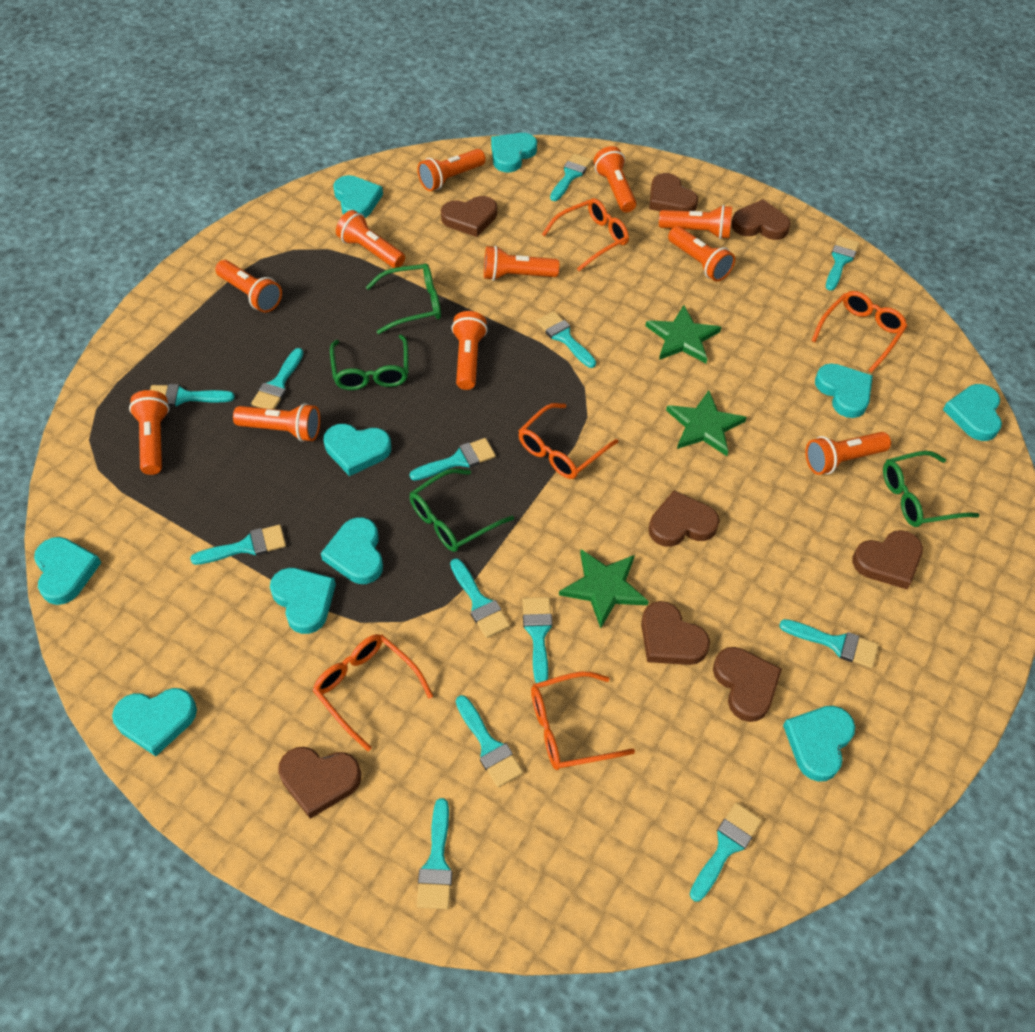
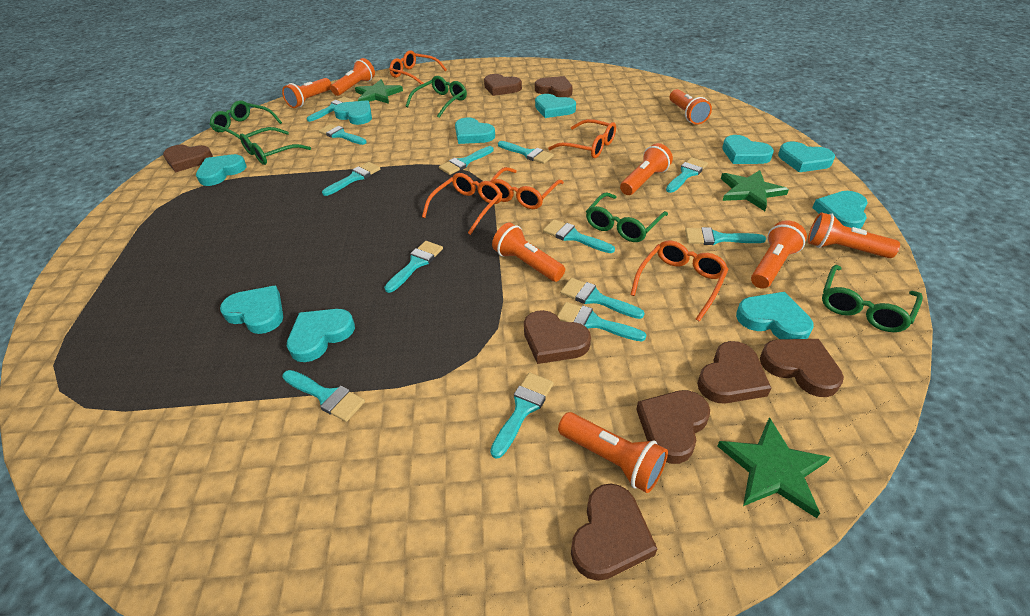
green glasses: [330,334,409,390] [366,264,441,334] [410,468,514,552] [883,451,979,527] = 4 -> [210,100,282,139] [239,127,311,165] [405,76,467,118] [586,192,668,242] [822,265,923,332] = 5
orange flashlight: [129,390,170,475] [215,260,282,313] [233,403,320,442] [336,210,405,268] [418,149,486,191] [451,311,488,390] [484,246,559,281] [593,146,636,213] [659,205,732,239] [668,226,735,282] [805,432,891,475] = 11 -> [282,78,332,108] [331,58,375,96] [492,223,565,282] [558,412,668,493] [620,143,673,195] [670,89,712,125] [751,220,807,289] [808,212,900,258] = 8

